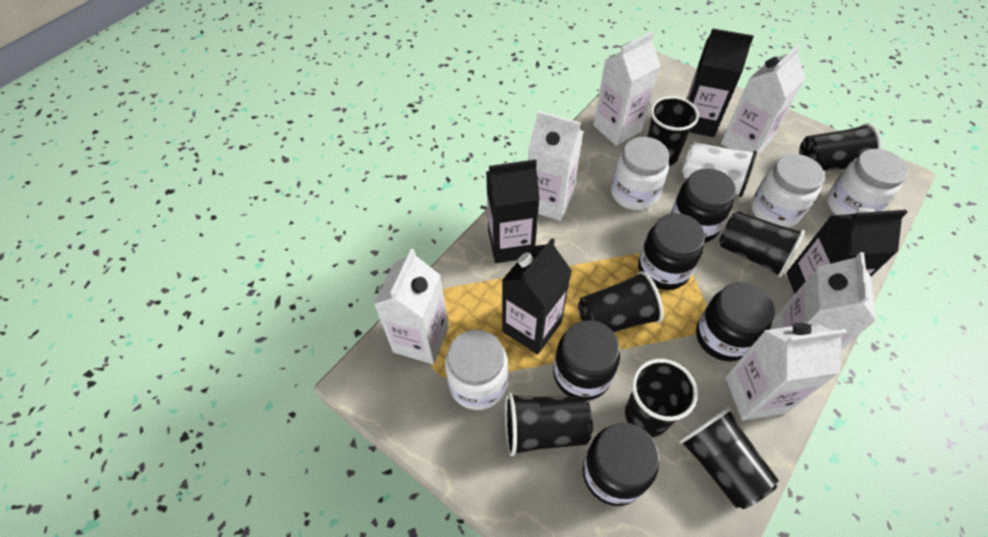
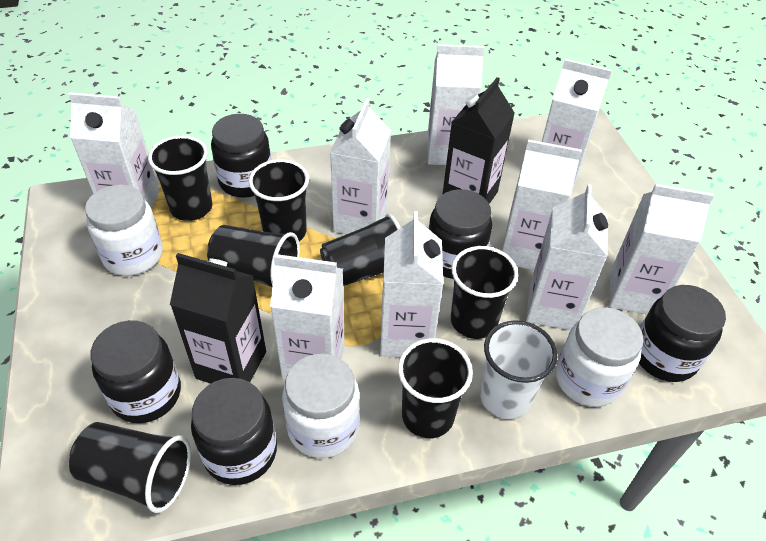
black carton: [486,159,540,263] [502,238,572,354] [687,28,754,137] [786,208,908,294] = 4 -> [170,253,266,384] [442,77,515,204] = 2
white carton: [374,249,449,364] [528,111,584,221] [594,32,660,146] [721,45,806,157] [725,323,847,420] [773,252,876,349] = 6 -> [68,92,159,209] [270,254,345,380] [330,98,391,234] [380,211,443,357] [427,44,484,165] [502,140,582,270] [526,184,608,330] [542,59,612,189] [609,184,714,315] = 9
white jar: [445,330,508,410] [611,137,669,210] [751,154,825,228] [827,149,908,215] = 4 -> [85,185,163,276] [282,354,360,458] [556,307,643,407] = 3

